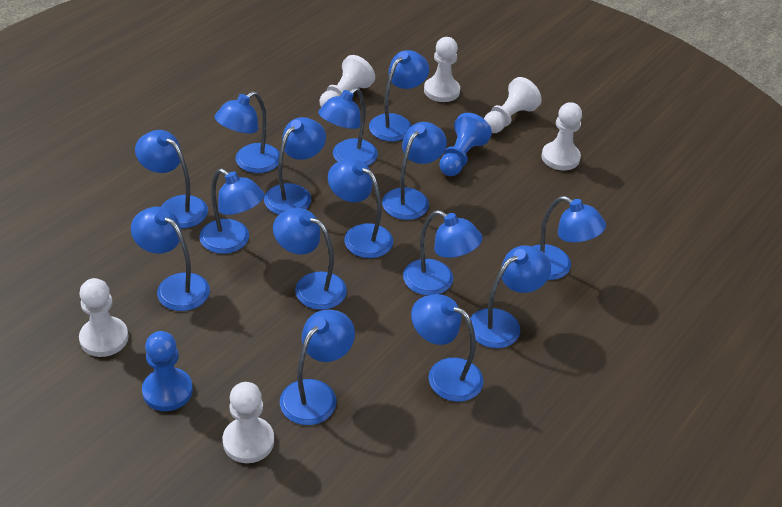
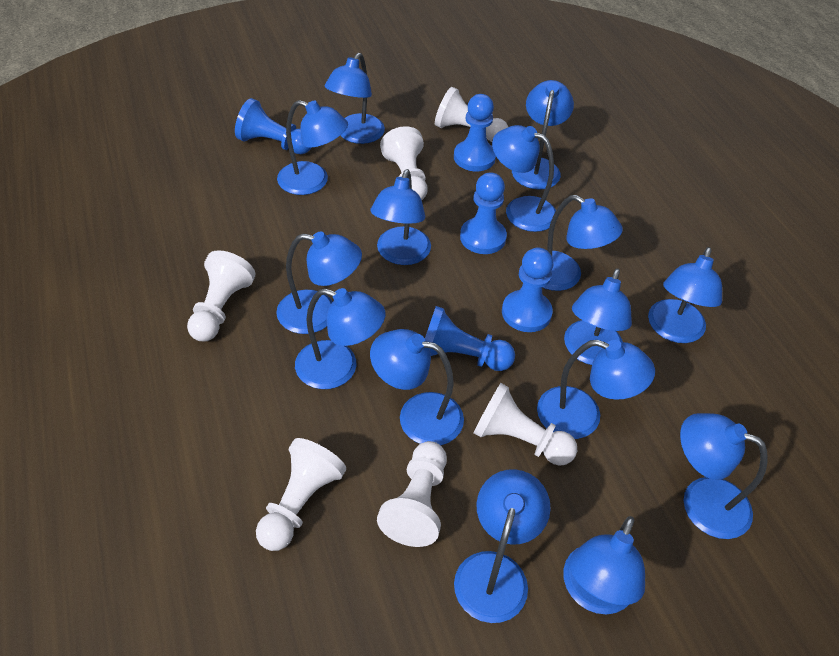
blue pawn: [142,331,193,411] [439,113,492,176] = 2 -> [235,98,311,154] [425,306,515,371] [454,94,496,171] [460,172,507,254] [502,248,554,332] = 5

